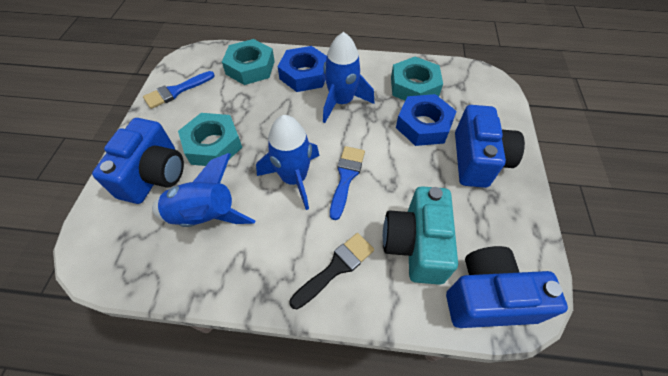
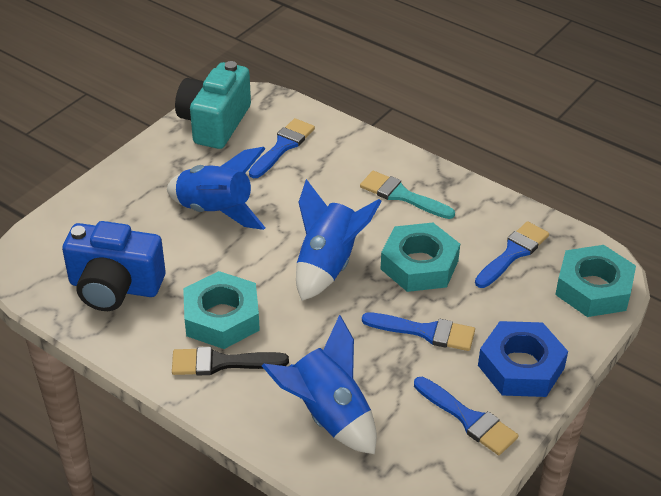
blue brush: [143,71,215,109] [330,146,365,220] = 2 -> [249,118,315,178] [362,312,475,351] [414,377,519,455] [475,221,549,288] = 4
blue camera: [92,118,184,204] [446,246,568,328] [455,105,525,188] = 3 -> [62,221,165,311] = 1
blue nut: [278,46,327,92] [396,94,457,146] = 2 -> [478,321,568,397] = 1
turquoise brush: none = 0 -> [360,171,455,219] = 1

